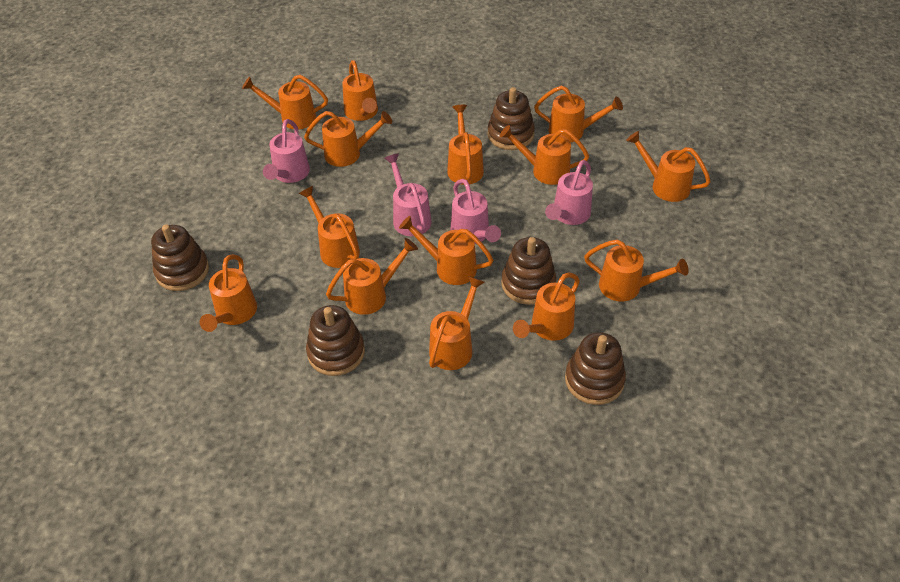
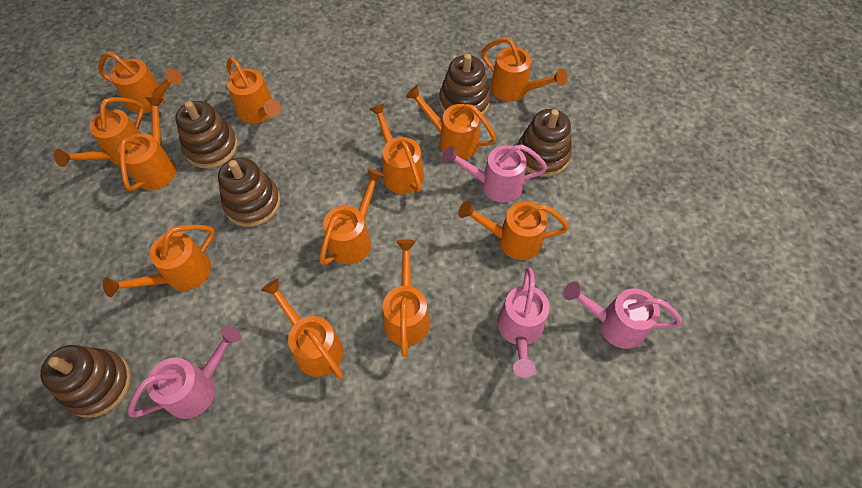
orange watering can: [200,255,257,332] [242,75,328,129] [299,186,360,268] [304,111,392,167] [326,238,418,315] [342,60,378,121] [399,216,493,285] [429,276,485,370] [447,105,484,185] [499,125,589,185] [513,273,580,341] [534,86,623,143] [584,239,689,302] [626,131,711,202] = 14 -> [54,97,144,167] [98,52,182,113] [103,225,215,297] [118,97,176,191] [226,57,281,124] [261,279,344,379] [319,169,385,266] [369,103,424,194] [383,239,430,357] [406,85,497,159] [458,200,569,260] [481,37,567,102] = 12

